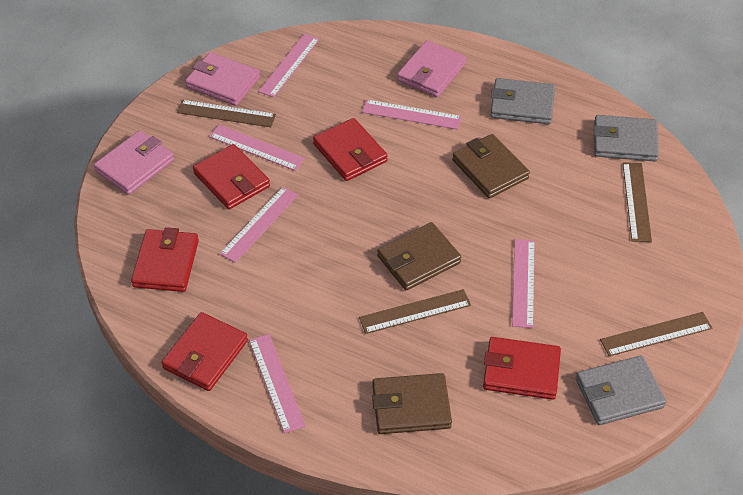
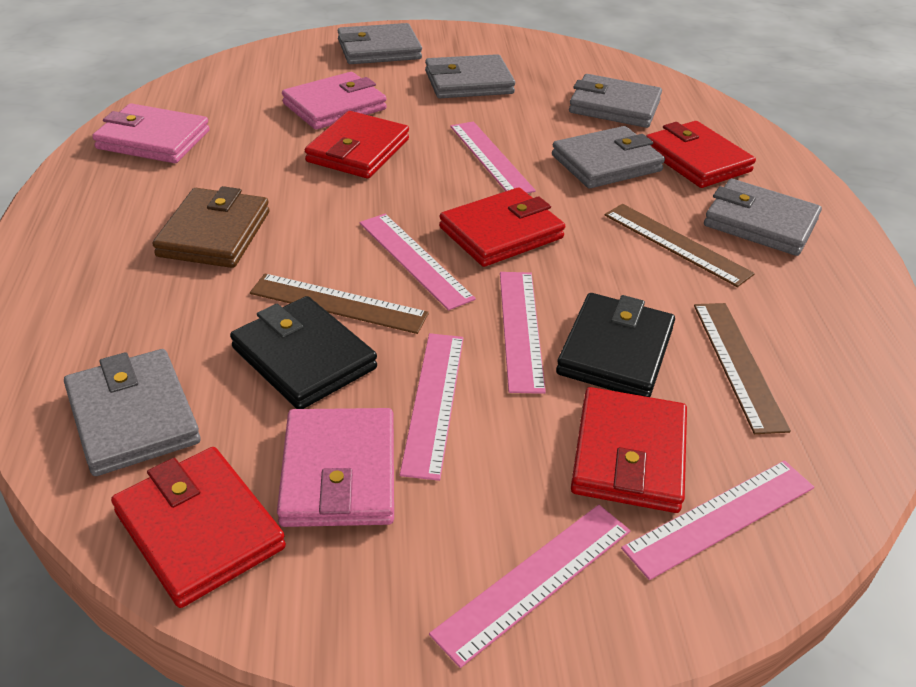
black wallet: none = 0 -> [230,296,377,409] [556,293,675,397] = 2
brown ruler: [177,100,276,127] [359,289,471,334] [600,312,712,356] [623,162,652,242] = 4 -> [250,274,429,334] [605,204,755,287] [694,303,791,434] = 3
brown wallet: [372,373,452,434] [377,222,461,290] [452,134,530,198] = 3 -> [153,186,269,268] = 1
grey wallet: [490,78,555,124] [576,355,666,425] [594,115,659,161] = 3 -> [64,349,201,476] [338,23,422,64] [425,54,515,98] [552,126,665,188] [569,74,662,128] [704,179,822,256] = 6

